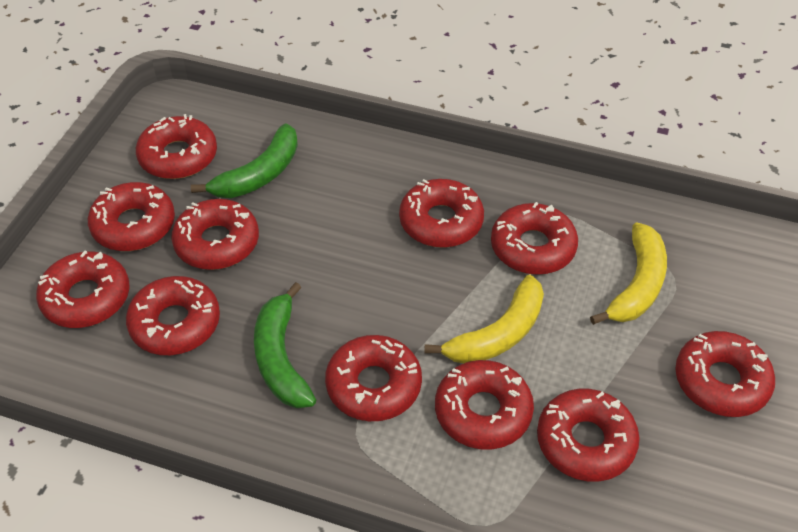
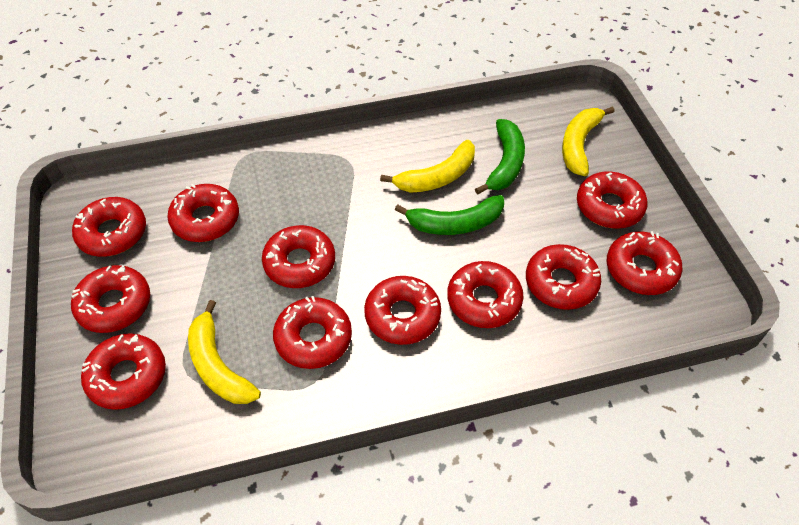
yellow banana: [424,275,544,363] [590,222,667,325] = 2 -> [188,300,261,404] [380,140,475,193] [562,106,615,176] = 3

